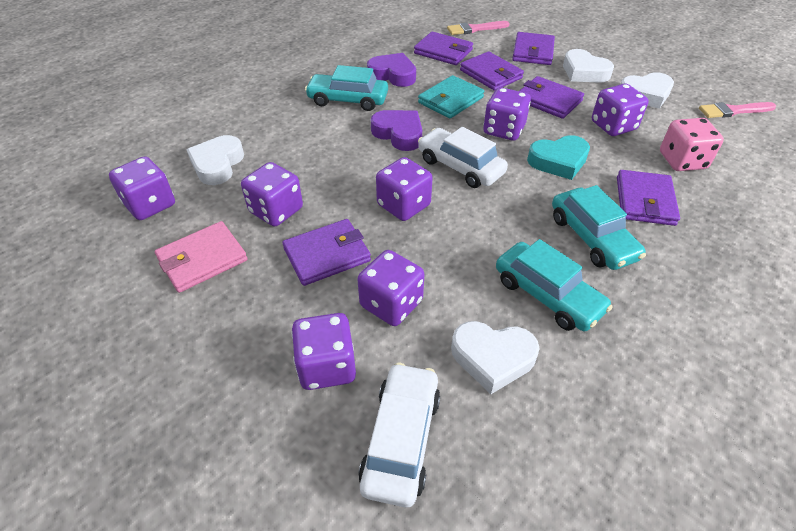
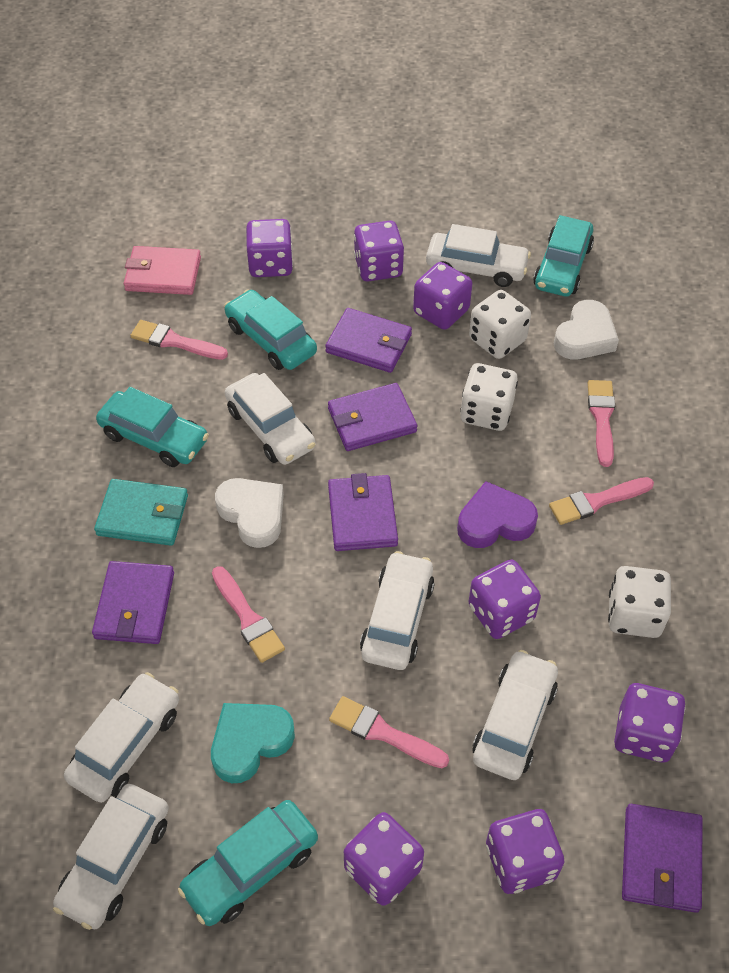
pink brush: [447,21,510,35] [699,102,776,118] = 2 -> [130,320,228,360] [212,566,285,663] [329,696,449,768] [549,477,654,525] [588,380,615,467] = 5
pink dice: [660,118,724,171] = 1 -> none = 0
purple heart: [367,53,416,87] [371,110,422,151] = 2 -> [457,481,538,548] = 1
purple wallet: [282,219,371,286] [414,31,473,65] [460,51,524,91] [512,32,555,65] [520,76,584,119] [617,170,680,226] = 6 -> [92,561,174,644] [325,308,412,373] [328,383,417,451] [328,473,398,551] [622,804,703,913] = 5
turquoise car: [305,65,388,111] [496,239,613,331] [552,185,646,270] = 3 -> [96,387,209,467] [178,800,318,926] [224,290,317,370] [533,215,594,297] = 4
white car: [358,363,440,508] [418,127,508,188] = 2 -> [53,784,169,930] [64,672,179,803] [225,373,316,465] [360,551,435,670] [426,224,531,287] [472,650,558,780] = 6
white dice: none = 0 -> [460,363,518,431] [469,290,531,359] [608,566,671,638] = 3
white heart: [187,135,244,185] [451,321,540,394] [563,49,614,83] [620,72,674,109] = 4 -> [215,478,284,548] [554,300,619,359] = 2

